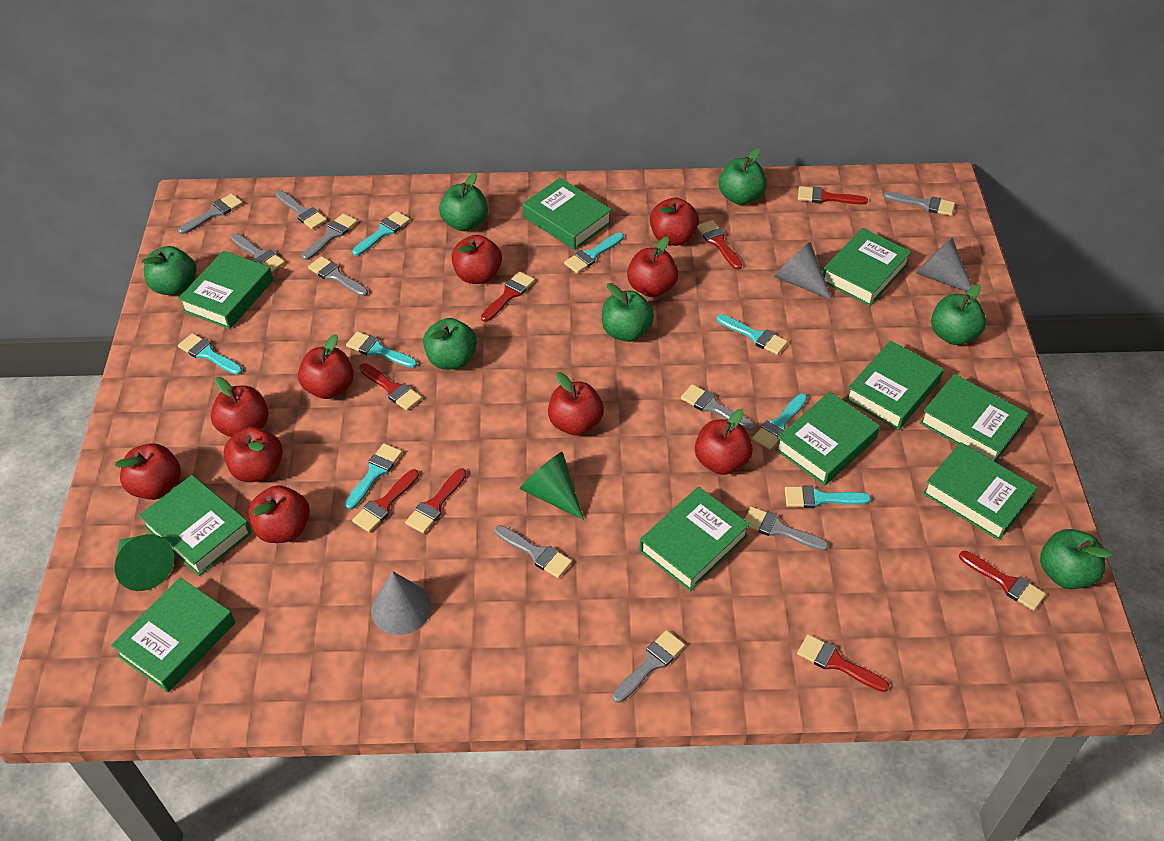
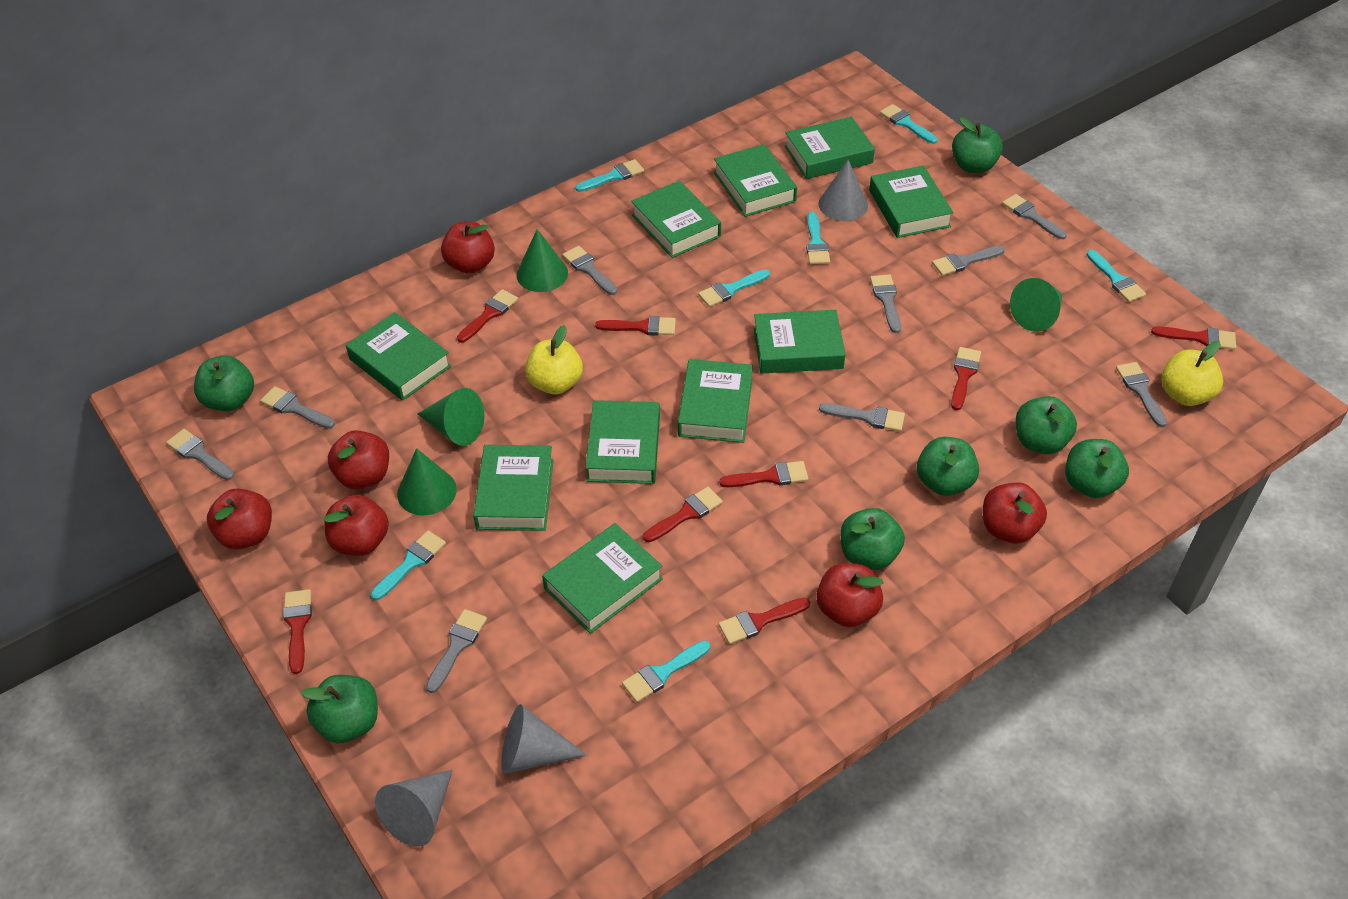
green cone: [115,534,174,591] [519,452,584,520] = 2 -> [397,448,457,515] [418,388,484,446] [516,229,568,292] [1010,278,1062,332] = 4
grey brush: [178,193,243,234] [231,233,285,273] [276,191,327,229] [302,213,357,260] [308,256,368,297] [495,525,572,578] [613,630,685,703] [681,384,755,431] [744,507,829,551] [884,191,955,216] = 10 -> [166,429,234,480] [260,386,335,429] [426,609,487,693] [562,246,617,295] [819,403,905,431] [870,274,901,333] [932,246,1005,276] [1002,194,1067,239] [1116,362,1167,427] = 9
red apple: [115,444,181,500] [211,377,269,437] [223,427,283,482] [249,485,310,543] [298,334,354,399] [451,235,502,284] [548,372,604,436] [627,237,678,297] [650,198,699,246] [695,409,753,475] = 10 -> [207,489,272,550] [324,495,389,556] [328,430,389,489] [441,222,495,274] [816,563,884,627] [983,482,1047,543] = 6
turquoise brush: [178,333,242,375] [345,443,402,510] [346,331,417,368] [352,211,410,256] [564,232,624,273] [716,314,788,355] [752,393,807,450] [785,486,871,508] = 8 -> [371,530,446,600] [575,159,644,192] [622,640,710,702] [698,270,770,307] [806,212,830,264] [880,104,938,144] [1087,250,1146,302] = 7
yellow apple: none = 0 -> [525,325,583,394] [1161,341,1223,406] = 2

